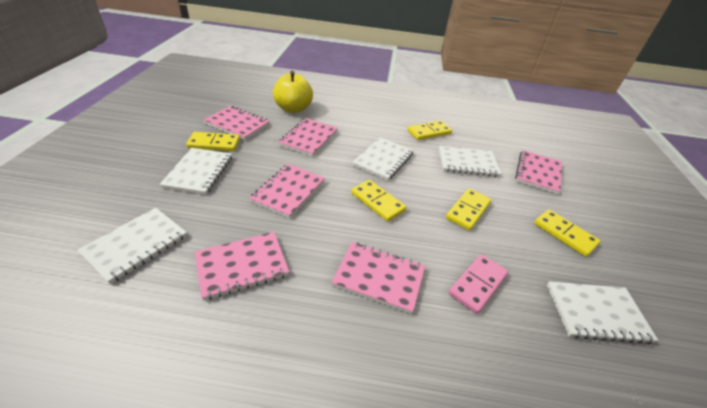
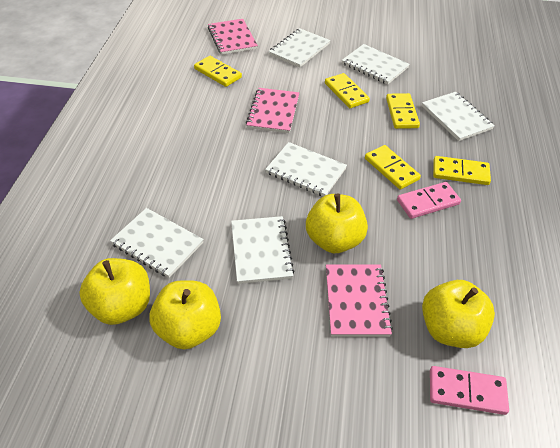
pink domino: [449,254,508,314] = 1 -> [397,182,461,219] [430,366,509,415] = 2
pink notebook: [194,232,289,301] [203,106,270,140] [249,164,325,218] [278,118,338,156] [332,242,425,314] [515,150,562,194] = 6 -> [208,19,258,55] [246,88,299,133] [326,264,393,337] = 3
white notebook: [78,208,187,284] [160,148,232,195] [352,137,414,181] [439,146,501,177] [547,281,659,344] = 5 -> [110,208,204,278] [231,216,295,284] [265,142,347,196] [269,28,330,68] [342,44,410,85] [422,92,495,141] = 6
yellow apple: [273,71,313,113] = 1 -> [79,258,150,325] [149,280,221,349] [306,193,368,253] [422,280,495,348] = 4

